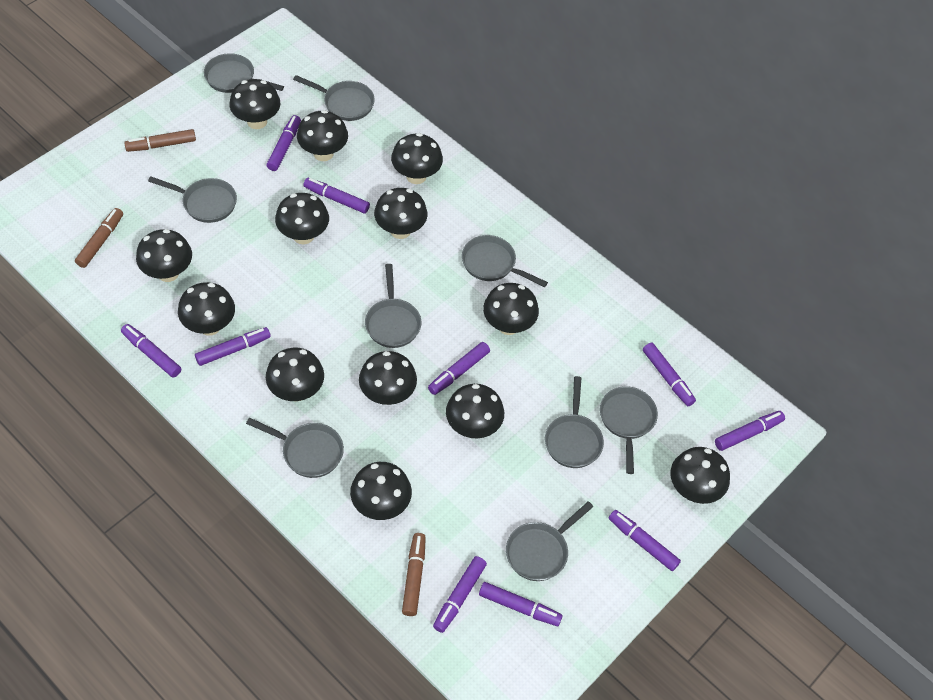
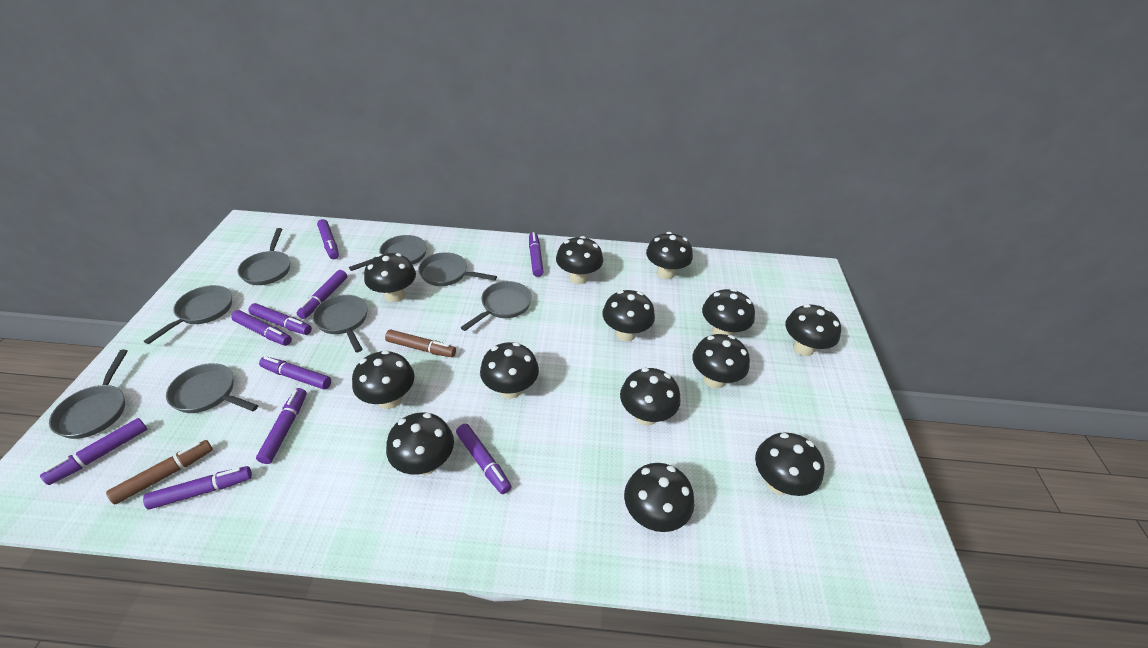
brown marker: [75,208,123,268] [124,129,196,152] [402,533,426,616] = 3 -> [106,440,213,504] [385,330,456,357] = 2
grey pan: [148,176,237,223] [204,53,284,93] [246,418,344,478] [293,75,375,121] [365,264,421,348] [462,235,548,287] [506,501,593,581] [545,376,604,468] [600,386,658,474] = 9 -> [49,350,128,439] [143,285,232,344] [166,363,258,413] [237,228,290,285] [312,295,368,352] [349,235,427,271] [418,252,497,286] [461,281,532,331] = 8

